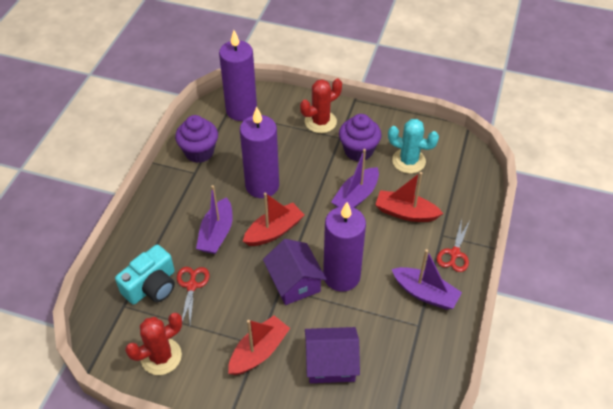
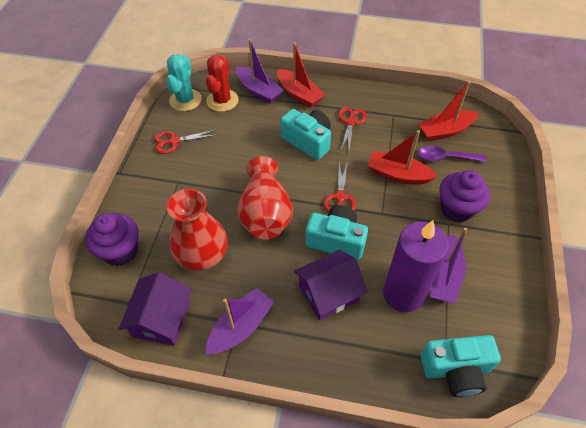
purple candle: [219,30,257,121] [240,107,279,198] [323,202,366,292] = 3 -> [383,220,449,312] = 1
purple spoon: none = 0 -> [418,146,487,162] = 1
red cactus: [125,313,182,375] [300,79,342,133] = 2 -> [206,55,239,112] = 1
red scissors: [177,267,209,324] [437,219,470,272] = 2 -> [154,130,216,154] [324,161,356,212] [338,107,367,150] = 3
red vase: none = 0 -> [167,189,228,271] [237,156,293,240] = 2
turquoise camera: [115,245,175,304] = 1 -> [280,109,331,160] [305,205,368,260] [420,335,501,397] = 3

